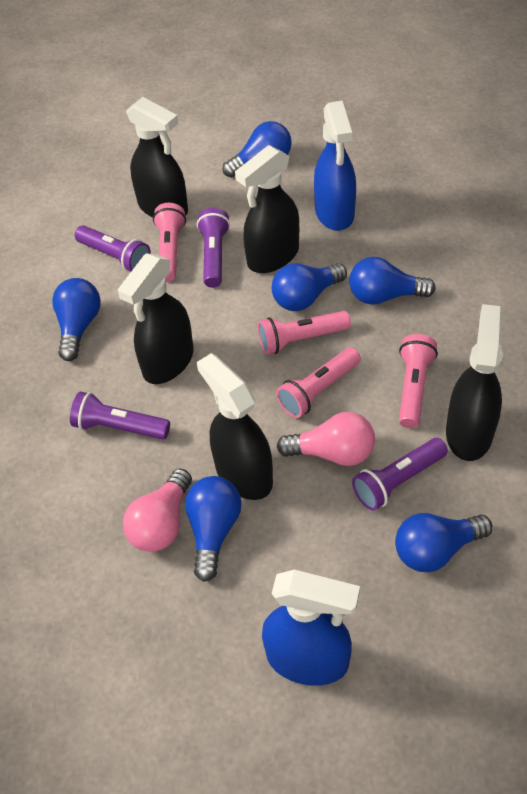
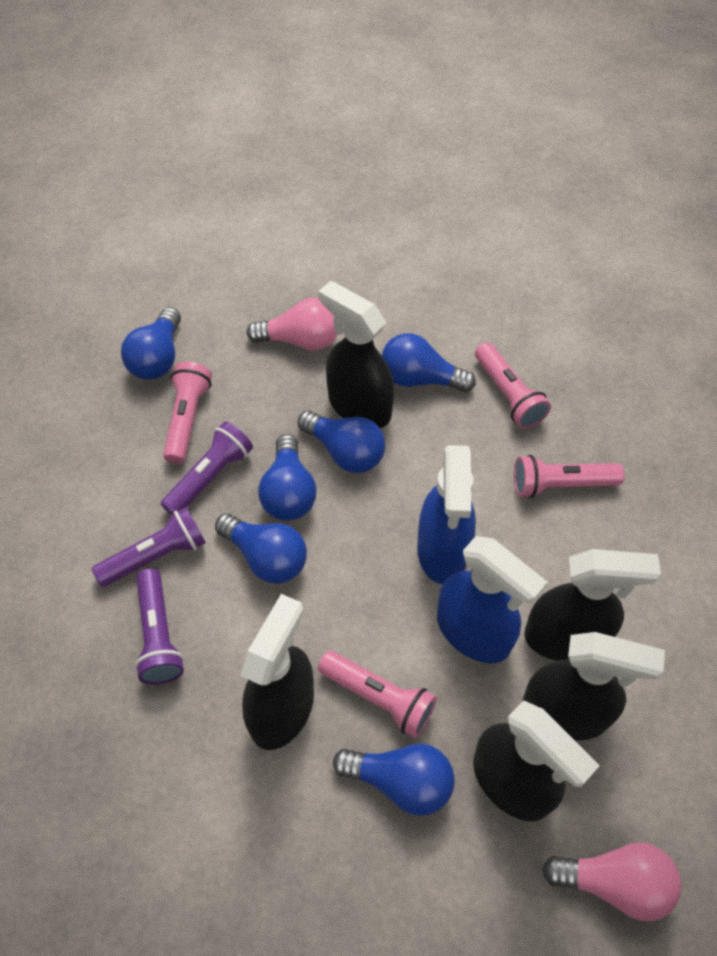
purple flashlight: [70,391,170,440] [75,225,151,272] [197,208,230,288] [352,438,448,511] = 4 -> [92,507,206,587] [135,568,184,685] [161,422,253,515] = 3

